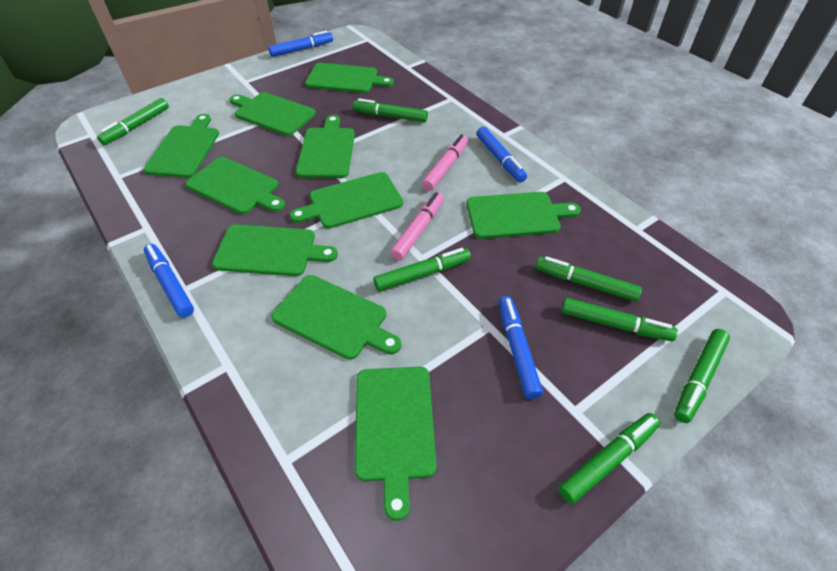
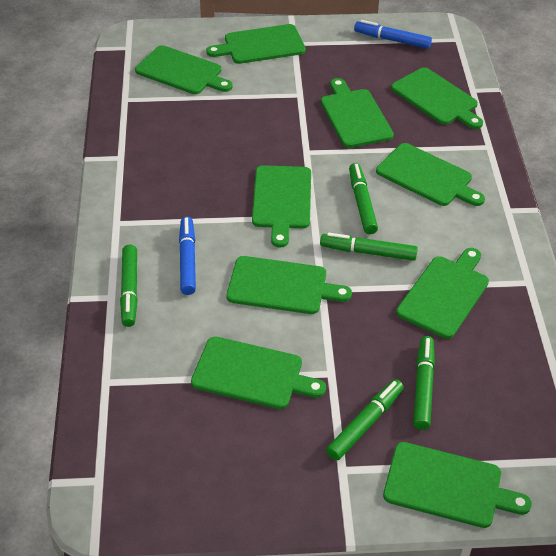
blue marker: [144,244,194,318] [269,31,333,57] [476,127,527,182] [498,296,543,399] = 4 -> [179,216,196,295] [354,20,432,49] = 2
green marker: [97,98,169,145] [353,98,428,122] [373,248,471,291] [535,256,642,302] [559,413,660,504] [561,298,678,341] [674,329,730,423] = 7 -> [120,245,138,327] [320,233,418,261] [326,379,404,461] [349,163,378,234] [413,336,435,430] = 5
pink marker: [390,192,444,260] [422,134,468,191] = 2 -> none = 0

